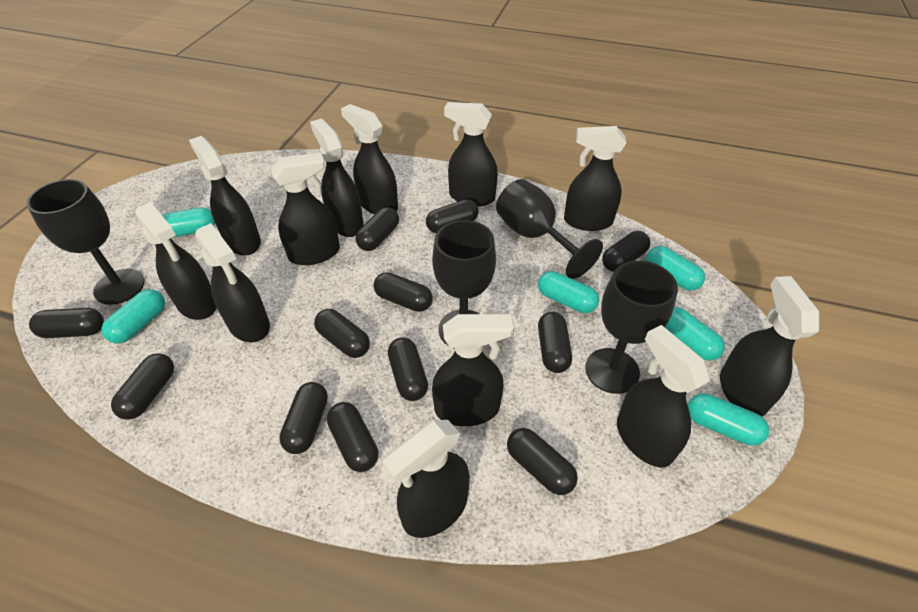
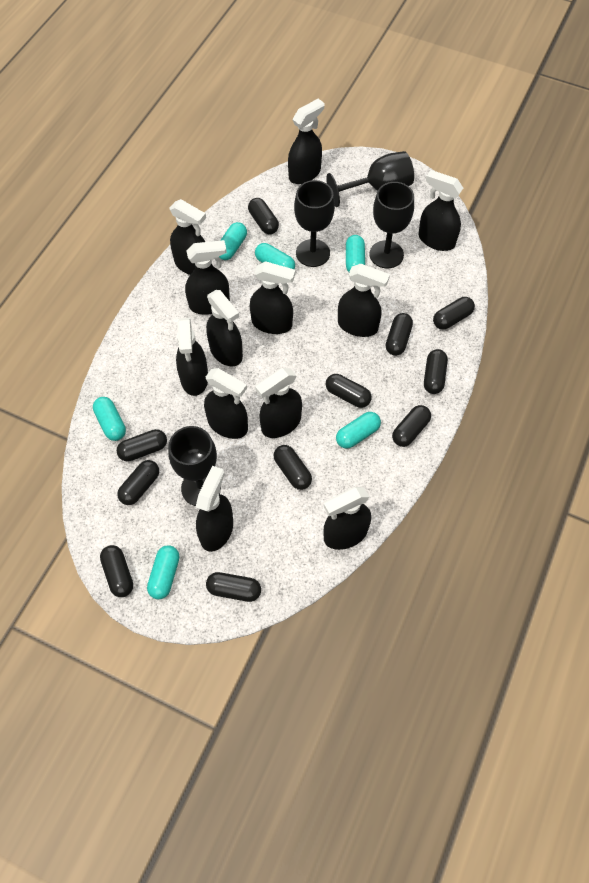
black capsule: [29,308,104,338] [111,353,174,420] [279,382,328,454] [314,309,370,358] [327,402,378,472] [356,207,399,251] [373,272,433,312] [388,337,428,401] [426,199,479,233] [507,428,578,495] [538,312,572,373] [602,231,651,272] = 12 -> [100,545,133,597] [117,429,167,462] [117,460,159,505] [206,572,261,602] [248,198,279,234] [273,445,312,490] [326,374,372,408] [386,313,413,356] [392,405,431,447] [424,349,448,394] [433,297,475,330] = 11

